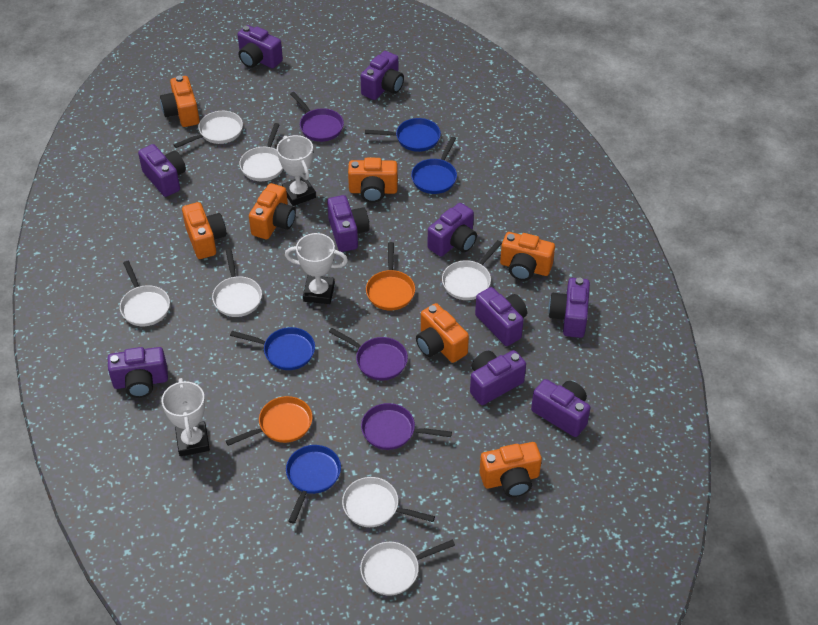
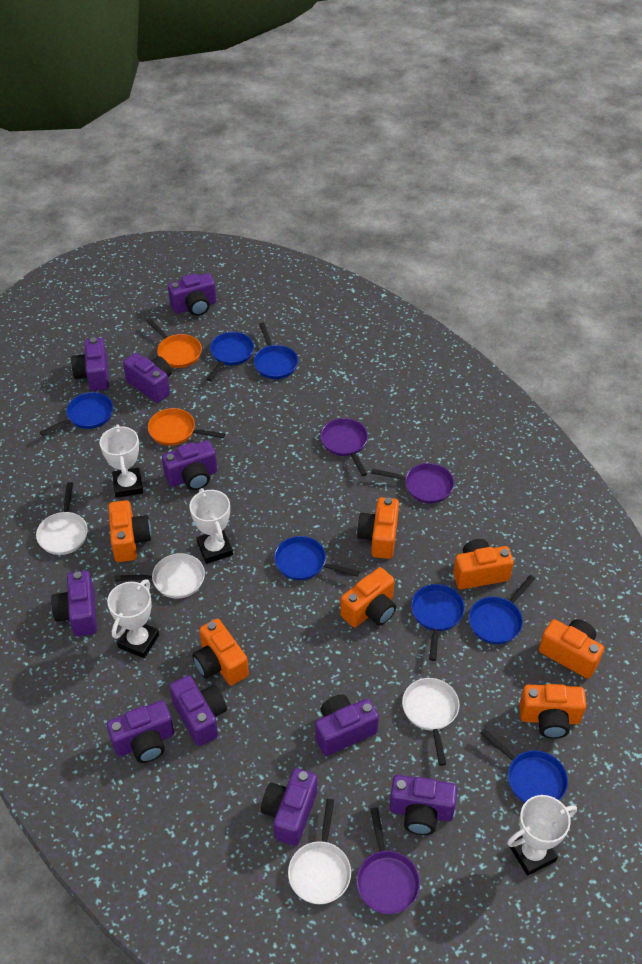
blue pan: [230,327,315,370] [286,445,341,523] [365,118,441,152] [411,136,457,194] = 4 -> [40,392,113,436] [207,332,254,382] [254,322,298,379] [274,536,360,580] [411,584,465,661] [469,575,535,644] [480,728,568,803] = 7
white pan: [120,261,170,326] [174,111,243,148] [212,249,262,317] [239,123,283,181] [342,477,435,527] [360,540,455,596] [442,240,502,300] = 7 -> [36,482,88,555] [115,553,205,599] [288,799,351,904] [402,678,459,766] = 4
white trophy: [162,378,210,456] [277,135,316,206] [285,233,348,304] = 3 -> [100,425,143,498] [107,579,159,658] [189,488,233,564] [507,795,577,876] = 4

